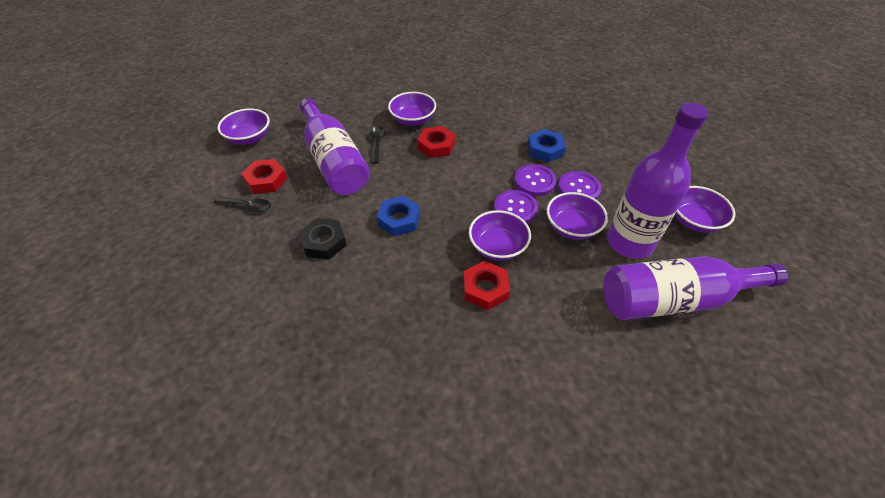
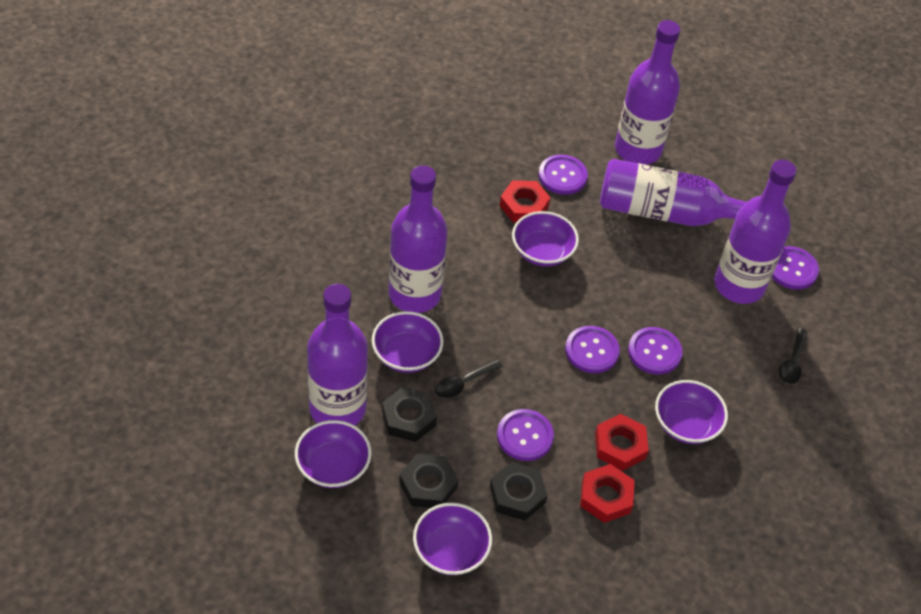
black nut: [299,218,347,260] = 1 -> [382,386,437,442] [399,454,458,508] [490,462,548,521] = 3
blue nut: [377,196,420,236] [527,129,566,163] = 2 -> none = 0
purple bottle: [300,98,370,195] [603,256,788,320] [607,102,708,259] = 3 -> [307,284,368,426] [388,165,448,313] [600,159,747,226] [615,20,680,165] [714,160,797,304] = 5
purple button: [494,190,538,223] [514,164,556,196] [558,171,602,199] = 3 -> [497,409,554,461] [539,155,588,195] [565,326,620,373] [628,327,683,375] [772,246,819,290] = 5

